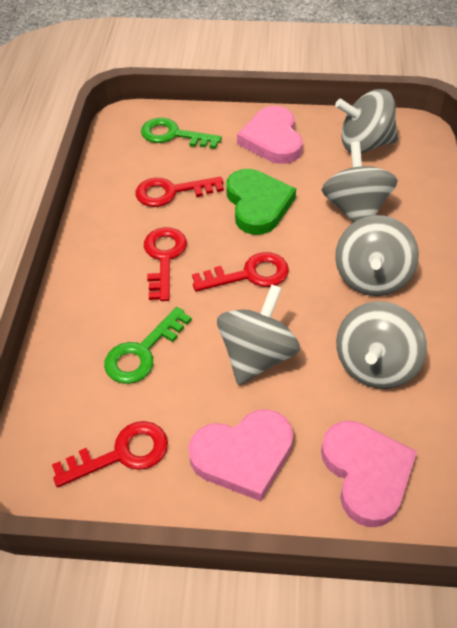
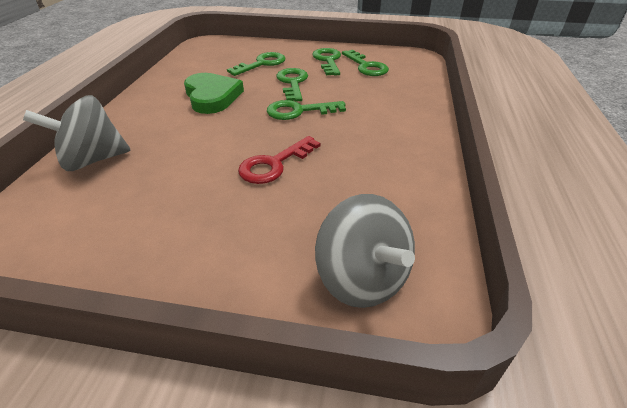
green key: [104,307,192,384] [141,118,222,149] = 2 -> [227,52,286,76] [267,100,346,120] [276,68,308,102] [312,48,341,76] [342,50,389,76] = 5
grey spinning top: [217,284,300,385] [322,141,398,223] [335,89,398,153] [335,215,419,296] [336,301,427,389] = 5 -> [23,95,130,171] [315,194,415,308] = 2
pink heart: [188,409,293,501] [237,106,302,164] [321,421,417,527] = 3 -> none = 0
red key: [52,421,168,487] [136,177,224,207] [144,227,187,301] [192,252,289,292] = 4 -> [238,136,321,184] = 1

